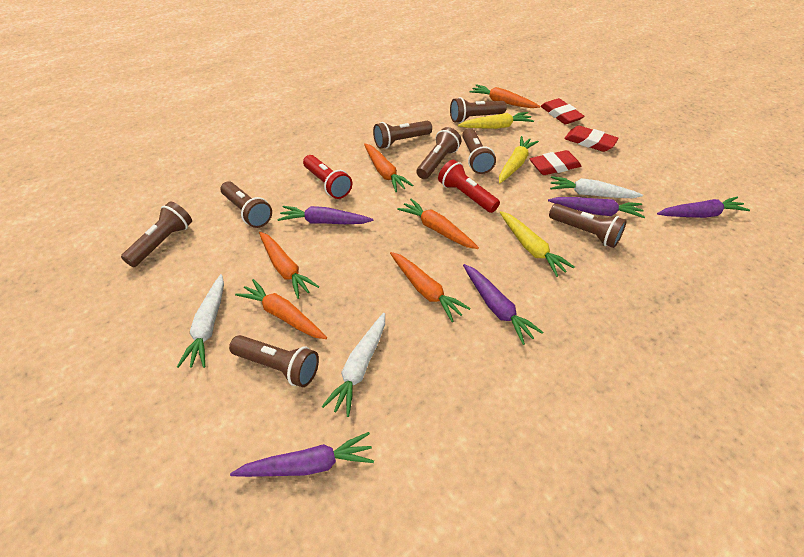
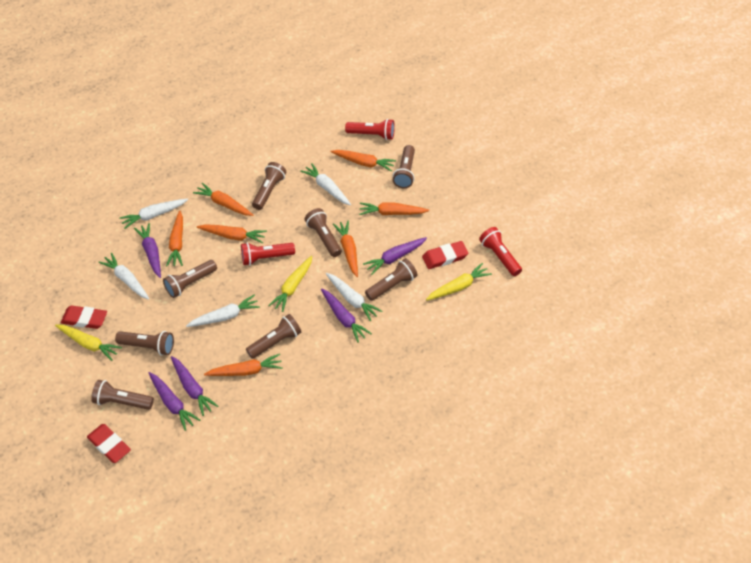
orange carrot: [235,279,327,339] [259,232,319,299] [364,143,413,192] [390,252,471,322] [397,199,479,249] [470,84,540,108] = 6 -> [166,210,183,267] [193,183,253,216] [197,224,267,244] [204,354,283,376] [330,150,396,172] [333,221,358,277] [359,202,429,215] = 7
red flashlight: [303,155,352,199] [438,160,500,213] = 2 -> [241,242,295,265] [345,119,395,140] [479,227,522,276] = 3
white carrot: [177,274,224,368] [321,313,385,417] [550,176,643,198] = 3 -> [98,253,149,300] [119,199,188,229] [186,295,260,327] [300,163,351,205] [326,273,383,321] = 5

